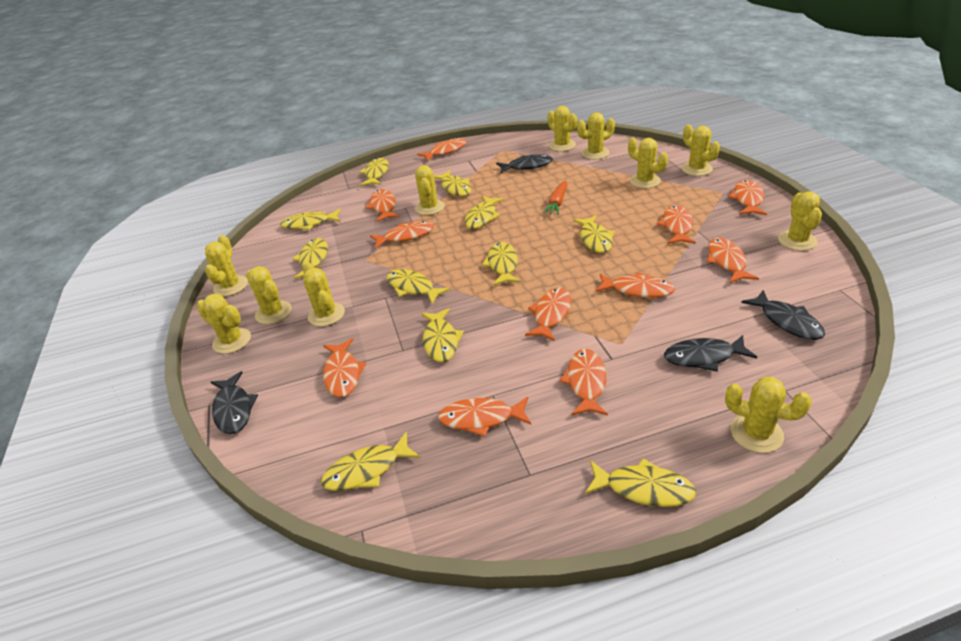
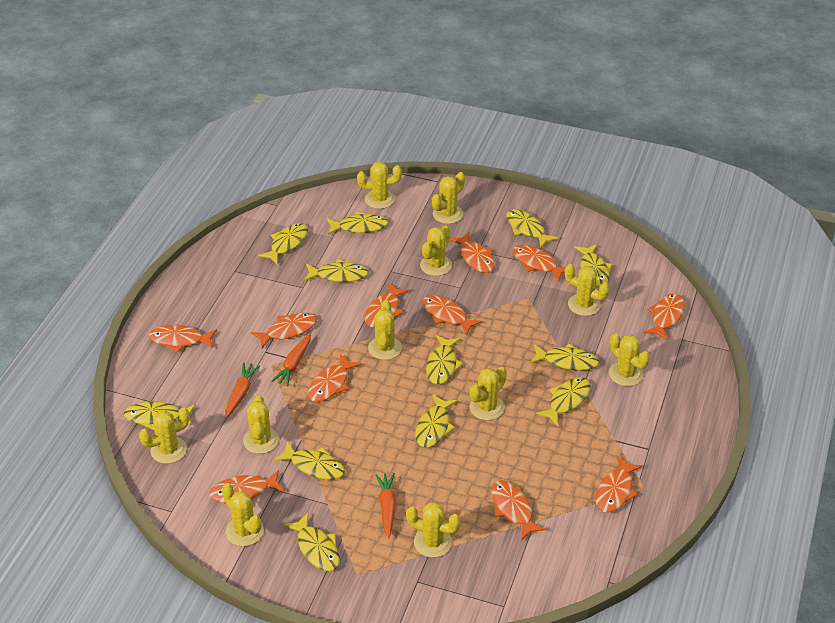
black fish: [211,371,258,434] [496,154,553,173] [664,335,757,372] [741,290,825,340] = 4 -> none = 0
orange carrot: [543,180,568,215] = 1 -> [225,362,260,418] [271,334,311,386] [375,473,396,538] = 3
yellow fish: [280,209,341,230] [293,238,328,279] [321,431,421,491] [360,158,389,186] [386,269,450,304] [421,308,464,362] [434,170,472,196] [464,196,504,229] [482,242,521,286] [573,215,615,253] [585,458,696,507] = 11 -> [124,401,196,431] [258,223,308,265] [274,441,345,480] [283,513,340,571] [304,259,369,282] [327,212,389,235] [415,394,458,448] [426,335,463,384] [506,209,559,248] [530,343,599,371] [536,377,591,427] [574,244,613,287] = 12

